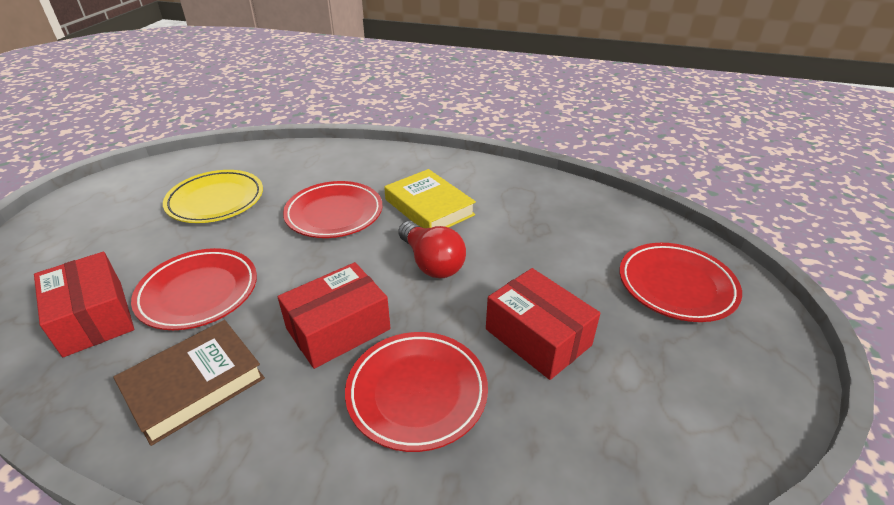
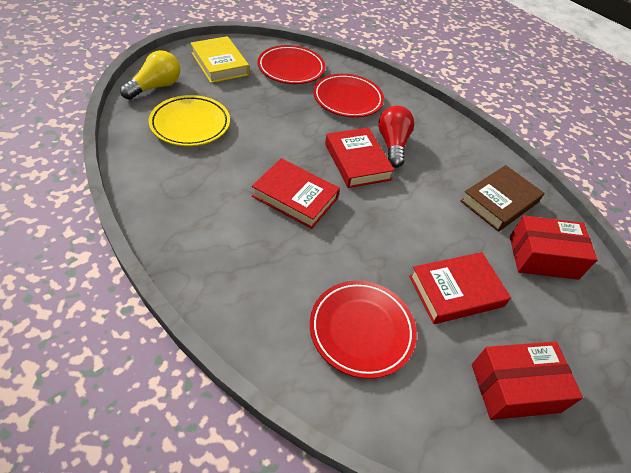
red book: none = 0 -> [252,158,340,229] [325,128,395,188] [409,252,511,324] = 3
red box: [34,252,134,357] [278,262,391,369] [486,268,600,380] = 3 -> [472,342,583,420] [510,215,598,280] = 2
red plate: [131,248,257,330] [283,181,382,238] [345,332,488,452] [619,243,742,322] = 4 -> [257,45,325,84] [310,281,417,379] [313,74,384,117] = 3
yellow light bulb: none = 0 -> [120,50,180,100] = 1

